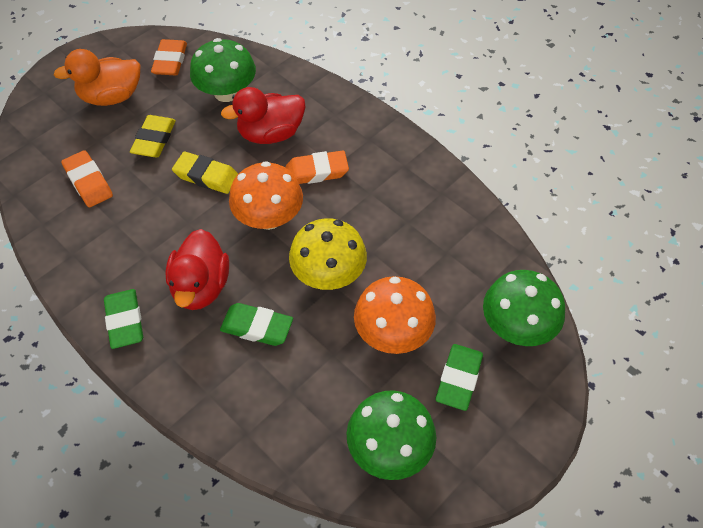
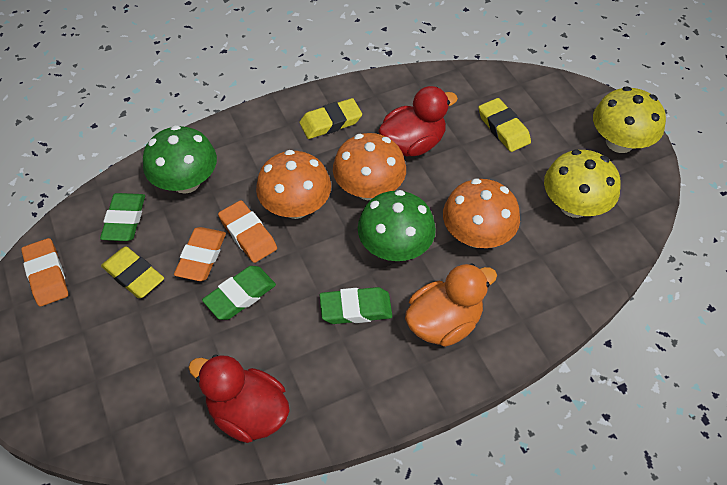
green mushroom: [190,38,256,102] [347,390,436,480] [483,270,565,346] = 3 -> [143,125,217,194] [358,190,436,261] = 2
orange mushroom: [229,161,303,230] [354,276,436,354] = 2 -> [256,150,331,219] [333,133,406,200] [443,178,520,248] = 3
yellow eraser: [130,115,176,157] [172,152,238,194] = 2 -> [101,246,164,298] [299,98,362,139] [478,98,531,152] = 3
yellow mushroom: [289,218,367,290] = 1 -> [544,150,621,218] [593,86,666,153] = 2

